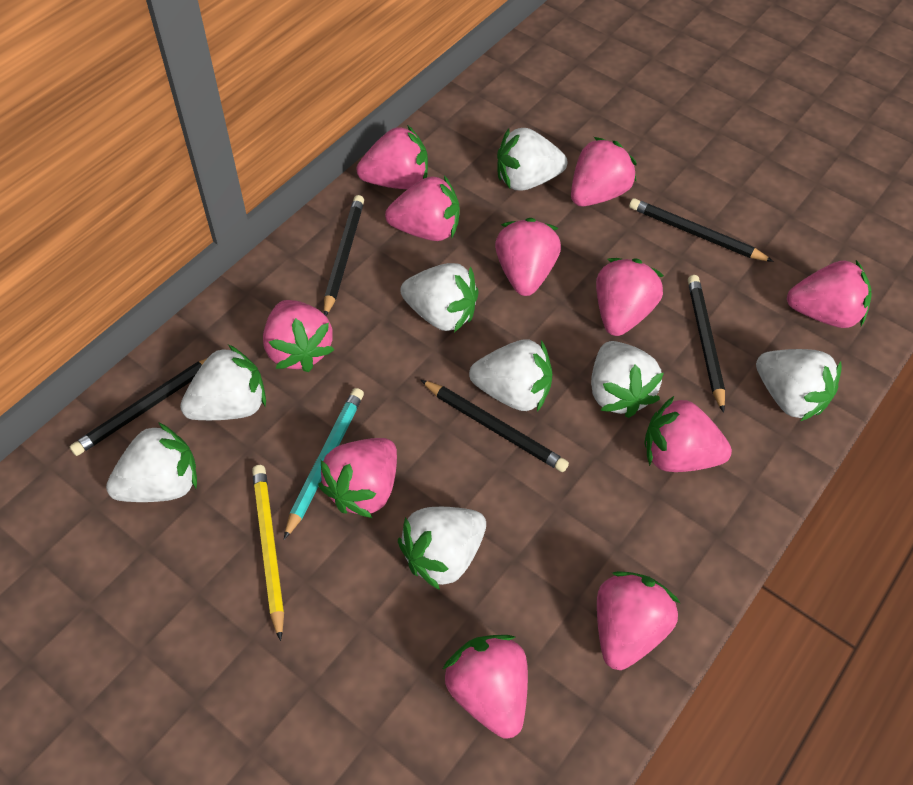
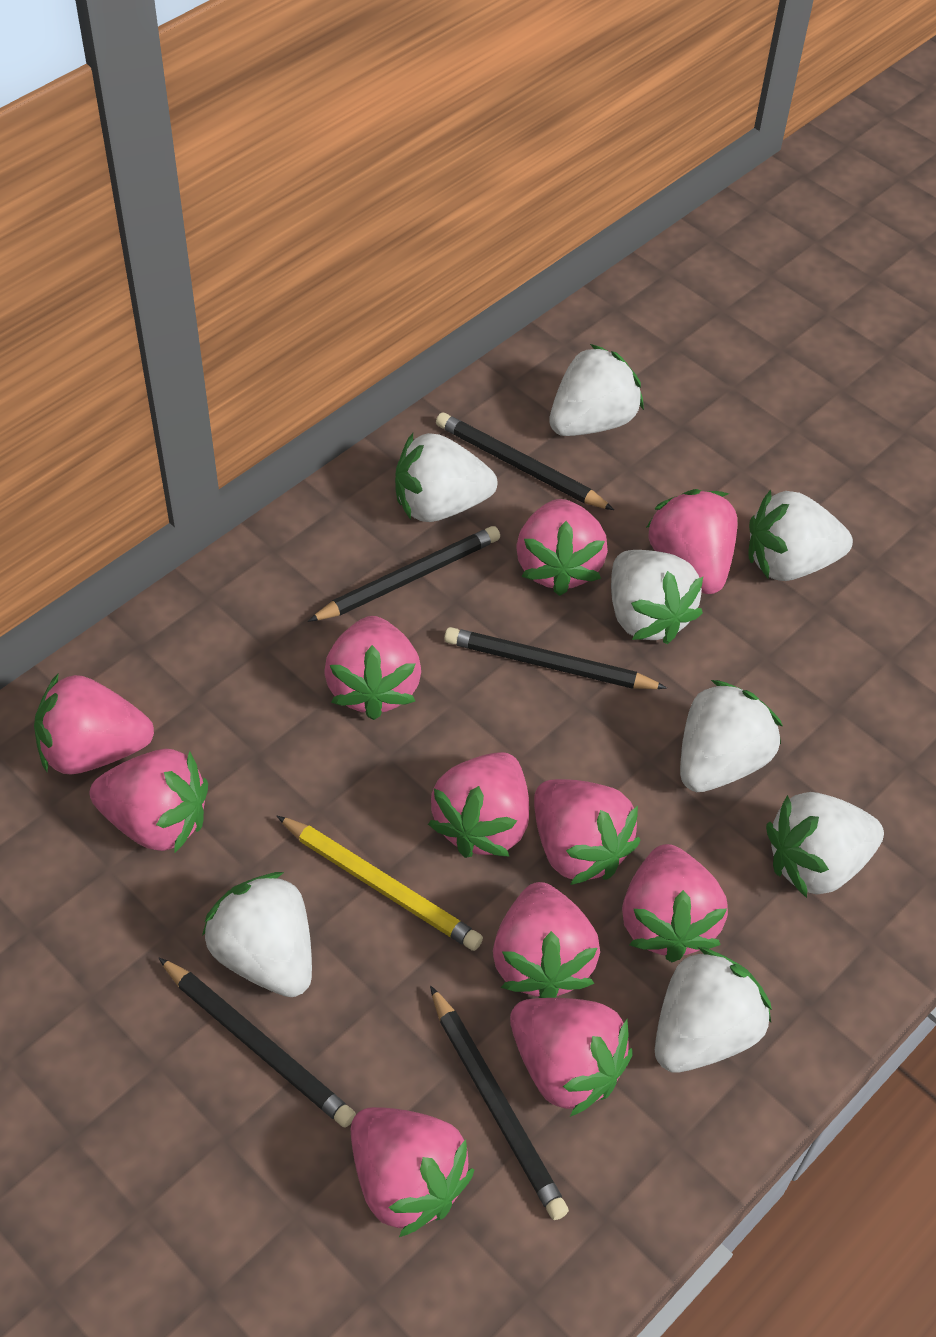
turquoise pencil: [284,388,364,540] = 1 -> none = 0

